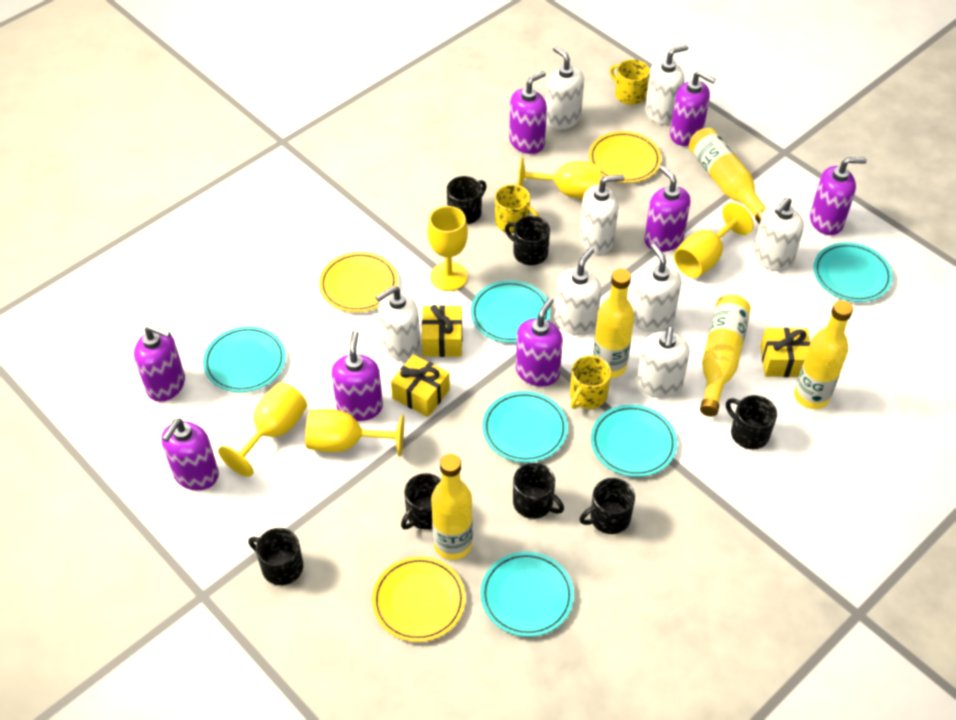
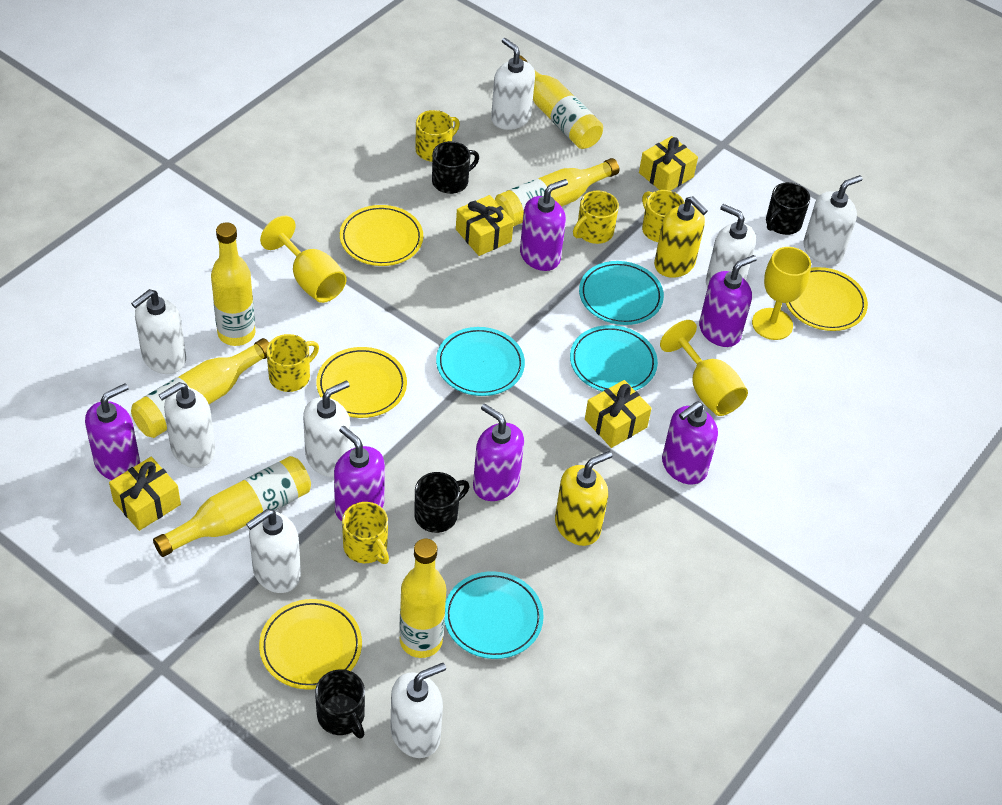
black mug: [248,528,303,585] [401,473,442,530] [447,176,487,224] [505,216,550,265] [513,463,564,519] [579,478,635,534] [726,395,777,449] = 7 -> [315,669,365,739] [414,472,469,533] [432,141,479,194] [766,182,810,235] = 4
purple soap dispenser: [134,325,185,402] [161,419,219,490] [331,331,383,421] [509,71,547,154] [516,297,563,386] [644,165,690,252] [670,71,716,146] [810,157,867,235] = 8 -> [85,383,140,480] [334,426,385,521] [473,404,524,501] [520,179,568,271] [662,401,718,484] [699,255,757,347] = 6
turquoise plate: [203,326,286,392] [471,280,550,343] [481,552,574,637] [482,391,568,463] [591,404,677,477] [813,242,893,302] = 6 -> [436,327,525,396] [445,571,544,659] [570,325,658,392] [579,261,664,325] = 4
yellow bottle: [431,454,473,560] [593,269,634,378] [689,128,766,224] [700,294,751,416] [794,300,853,409] = 5 -> [131,338,269,438] [153,456,311,557] [211,222,255,346] [399,539,446,658] [495,158,619,227] [519,55,603,149] = 6
yellow gift: [391,354,450,417] [422,305,462,357] [760,328,810,377] = 3 -> [109,457,181,531] [456,195,514,256] [585,380,652,448] [639,136,698,191] = 4
yellow goblet: [218,382,307,477] [305,409,404,457] [428,206,468,291] [518,156,601,199] [674,203,754,278] = 5 -> [260,216,347,303] [660,320,748,416] [752,247,811,340] = 3
yellow mug: [495,184,539,233] [570,356,611,409] [610,59,650,105] = 3 -> [266,334,319,392] [342,502,389,564] [415,110,460,162] [573,190,619,244] [642,190,685,242] = 5
yellow plate: [319,252,398,312] [372,556,466,642] [589,131,661,183] = 3 -> [259,599,362,690] [317,347,407,418] [340,205,423,266] [786,267,868,331] = 4
yellow soap dispenser: none = 0 -> [555,451,612,546] [654,196,708,278] = 2

